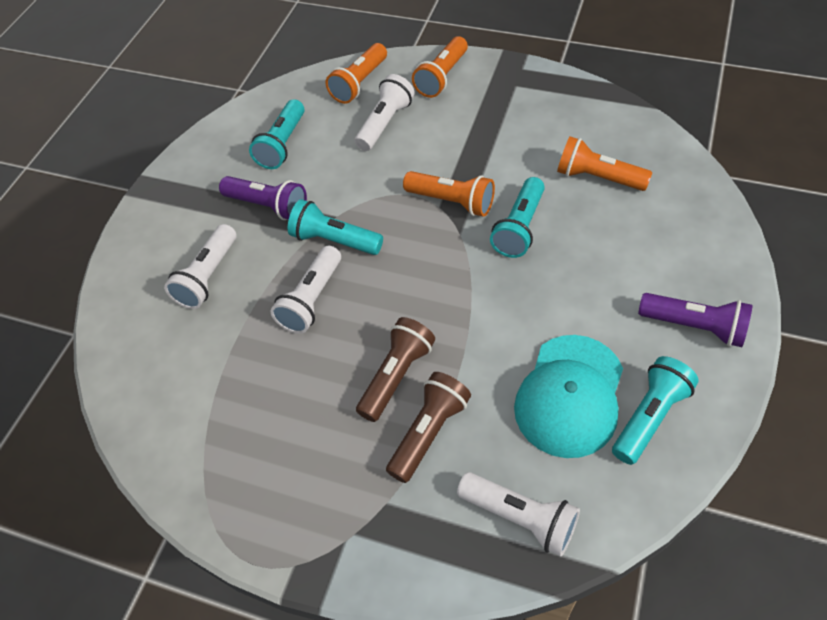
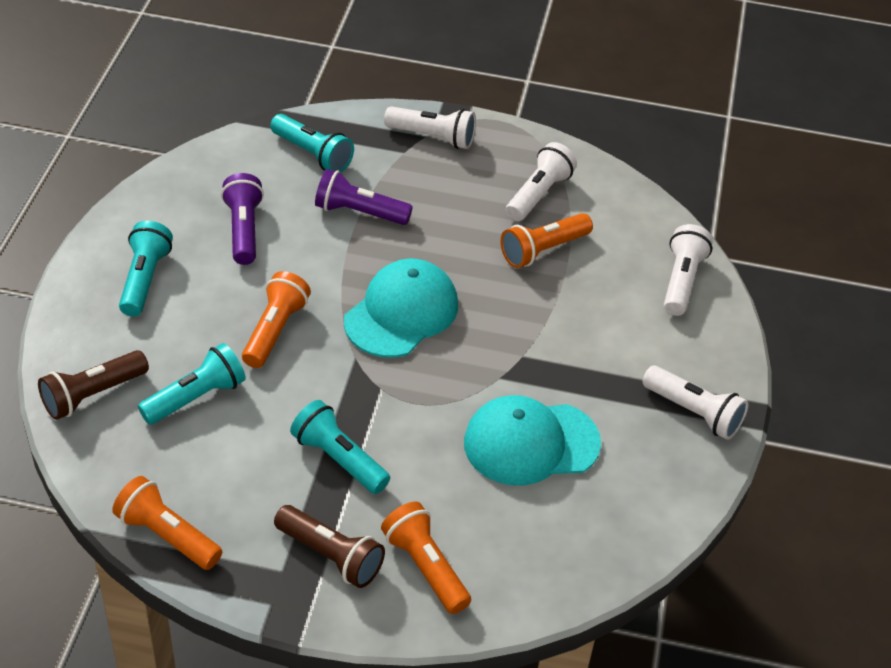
turquoise cap: [514,335,623,458] = 1 -> [344,259,458,358] [464,395,601,486] = 2

